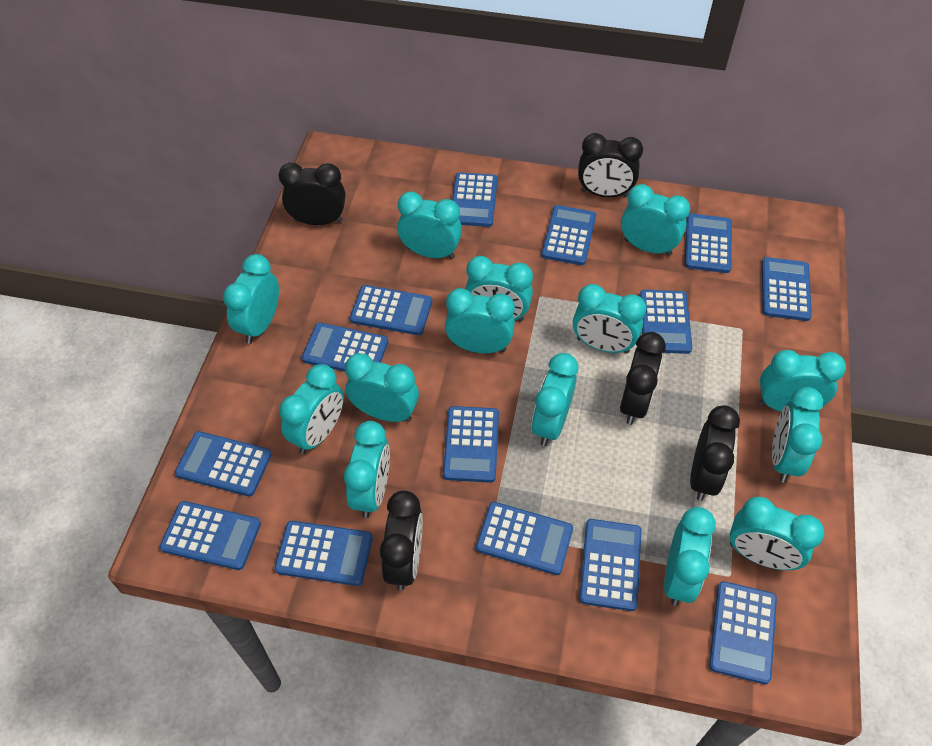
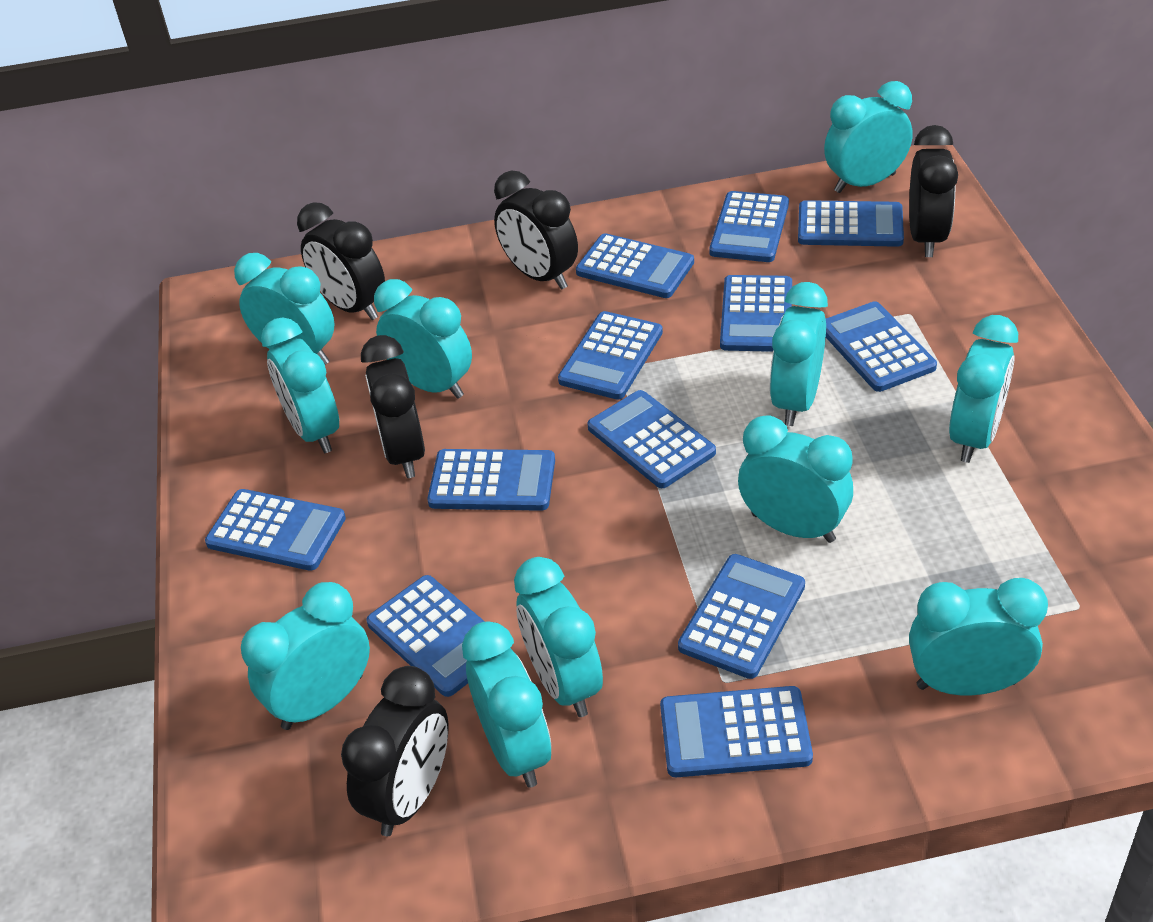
blue calculator: [159,501,261,570] [175,431,272,496] [274,521,373,586] [302,323,388,372] [350,285,432,335] [443,406,499,483] [452,172,498,227] [476,502,573,575] [541,205,596,265] [579,519,642,611] [639,290,693,354] [685,213,732,273] [709,581,777,684] [762,257,812,321] = 14 -> [205,489,346,571] [366,575,485,697] [427,449,555,511] [558,311,663,400] [576,233,694,298] [587,390,716,488] [660,686,813,777] [678,554,805,679] [710,191,789,262] [720,275,792,352] [798,200,904,247] [826,301,937,392] = 12
turquoise clock: [223,254,279,344] [279,364,344,454] [344,421,390,518] [345,353,419,422] [397,191,462,259] [445,288,515,353] [465,256,533,322] [532,353,578,446] [573,284,646,354] [621,184,690,256] [664,507,716,606] [730,497,824,570] [759,350,846,411] [772,387,823,483] = 14 -> [234,253,335,365] [241,582,370,730] [261,317,339,453] [374,279,472,399] [462,621,551,788] [514,557,603,717] [738,416,853,543] [770,282,828,426] [824,81,913,193] [909,578,1048,695] [949,315,1018,463] = 11

